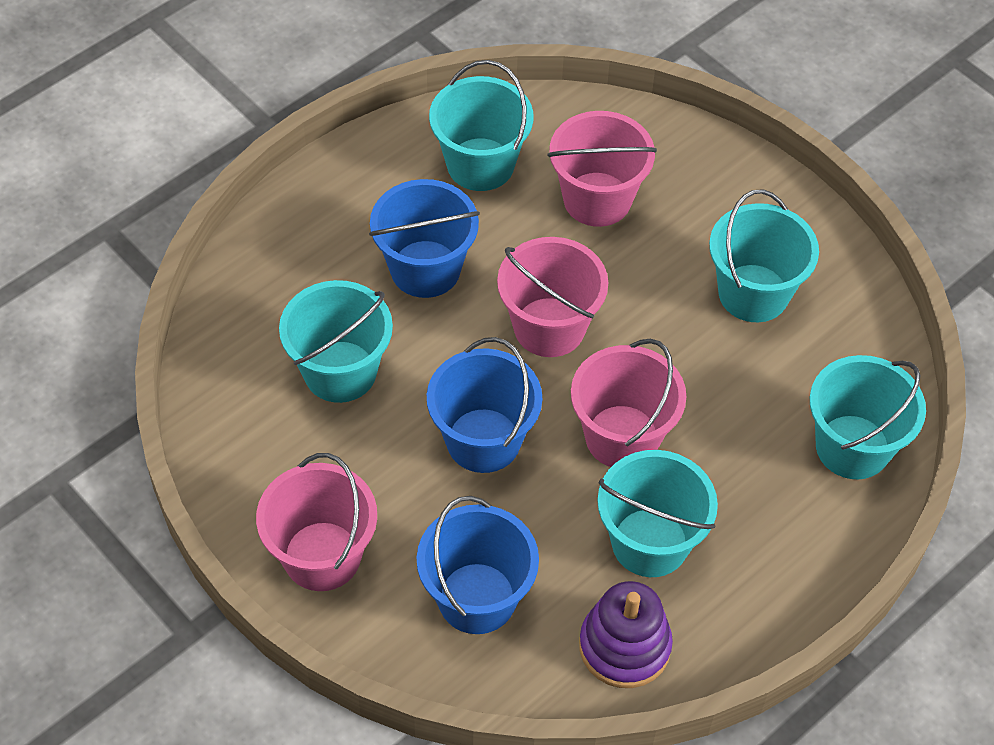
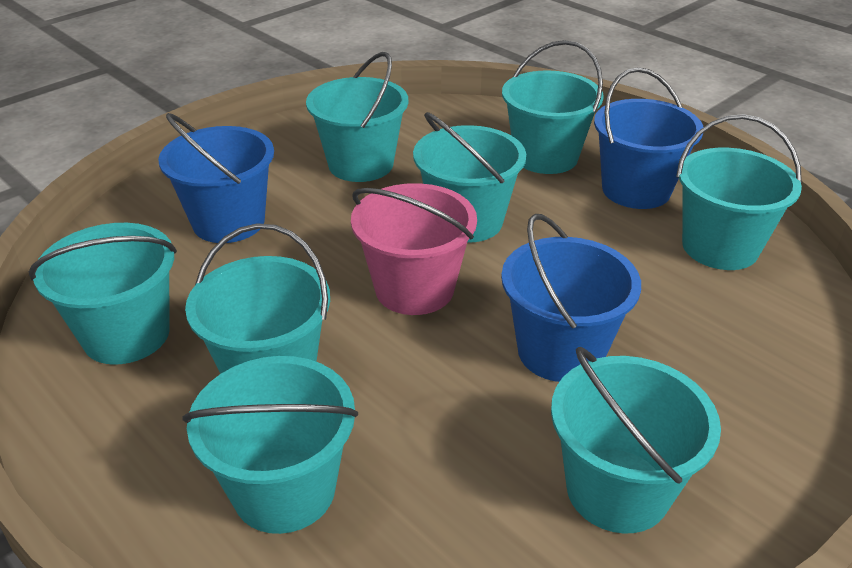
pink bucket: [256,453,377,591] [497,237,608,357] [548,111,657,227] [571,339,686,467] = 4 -> [351,183,477,315] = 1
purple stacking toy: [579,581,673,688] = 1 -> none = 0
turquoise bucket: [279,280,393,403] [429,60,533,191] [597,450,718,577] [709,189,819,322] [810,355,926,479] = 5 -> [29,223,177,365] [182,356,358,534] [185,223,330,374] [306,52,408,182] [413,112,526,243] [502,40,604,174] [551,347,721,534] [676,114,802,270] = 8

